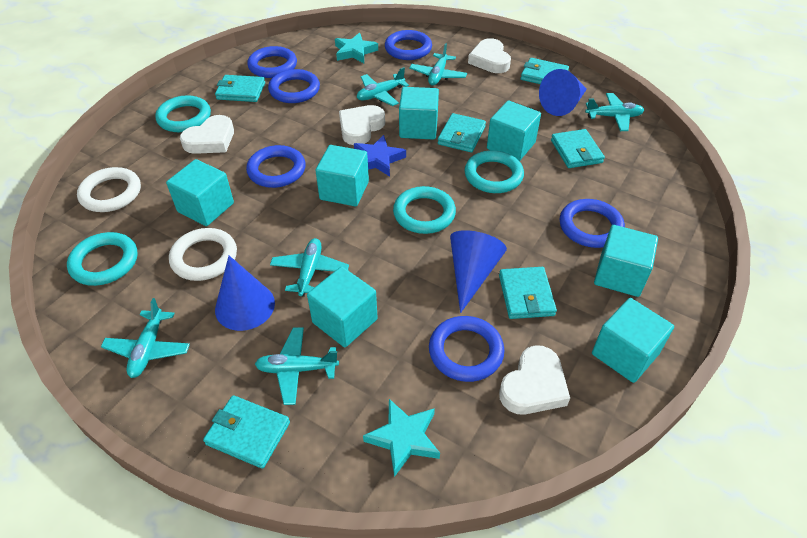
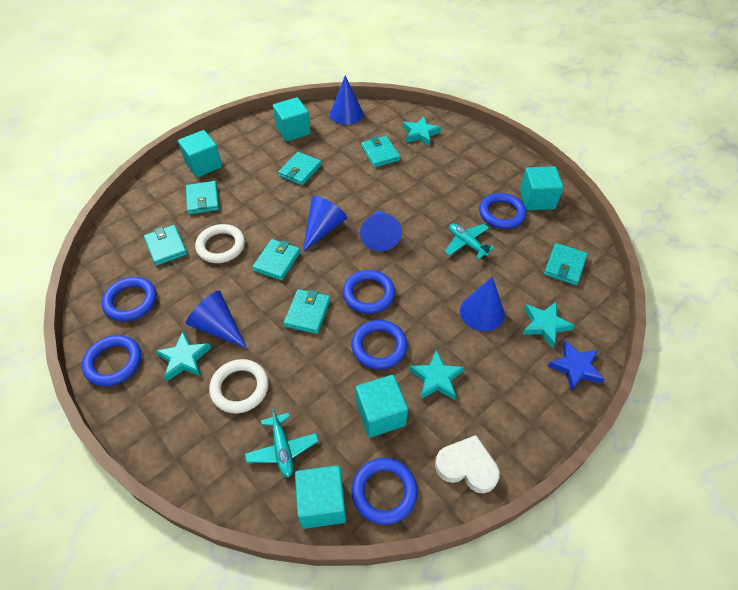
blue cone: [215,256,275,331] [450,230,507,313] [539,69,587,116] = 3 -> [186,291,247,349] [303,196,347,252] [330,75,363,125] [360,210,402,251] [460,277,505,331] = 5
turquoise cube: [166,159,234,226] [307,267,378,347] [315,145,369,206] [399,87,439,140] [487,101,541,161] [592,298,674,383] [594,225,658,297] = 7 -> [178,130,222,178] [273,97,311,142] [295,465,346,529] [356,375,408,438] [520,166,563,210] = 5
turquoise plane: [101,298,190,378] [255,327,339,405] [270,238,349,297] [357,67,409,106] [409,43,467,86] [585,93,644,131] = 6 -> [245,407,319,478] [444,223,495,260] = 2
turquoise ring: [67,232,138,286] [155,95,211,132] [393,186,456,234] [464,150,524,193] = 4 -> none = 0
turquoise star: [335,33,378,63] [363,399,440,477] = 2 -> [156,332,211,381] [403,117,441,146] [409,350,464,400] [522,302,575,348] = 4
turquoise wallet: [203,395,290,469] [215,75,265,102] [438,113,486,152] [499,267,557,319] [521,58,569,84] [551,129,605,168] = 6 -> [144,225,187,266] [186,181,219,215] [252,239,300,281] [278,152,322,186] [284,289,331,334] [361,136,400,167] [544,243,587,285] = 7
white heart: [180,115,234,154] [339,105,385,145] [468,38,511,73] [499,345,570,415] = 4 -> [435,435,500,493] = 1

